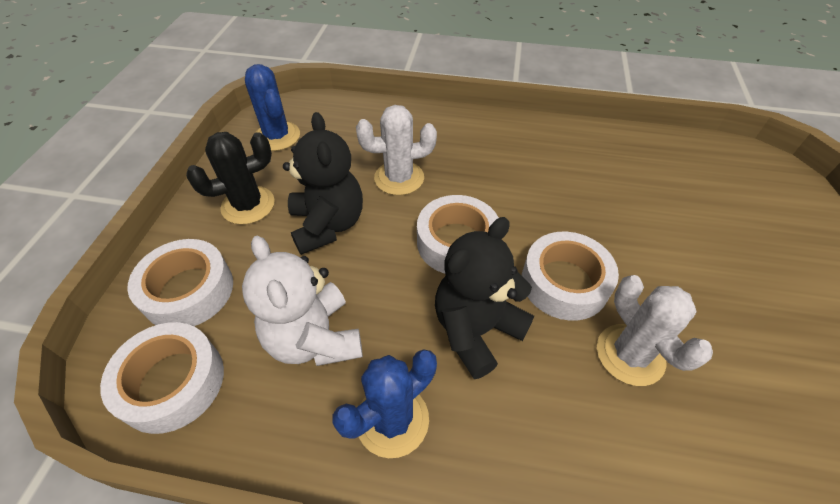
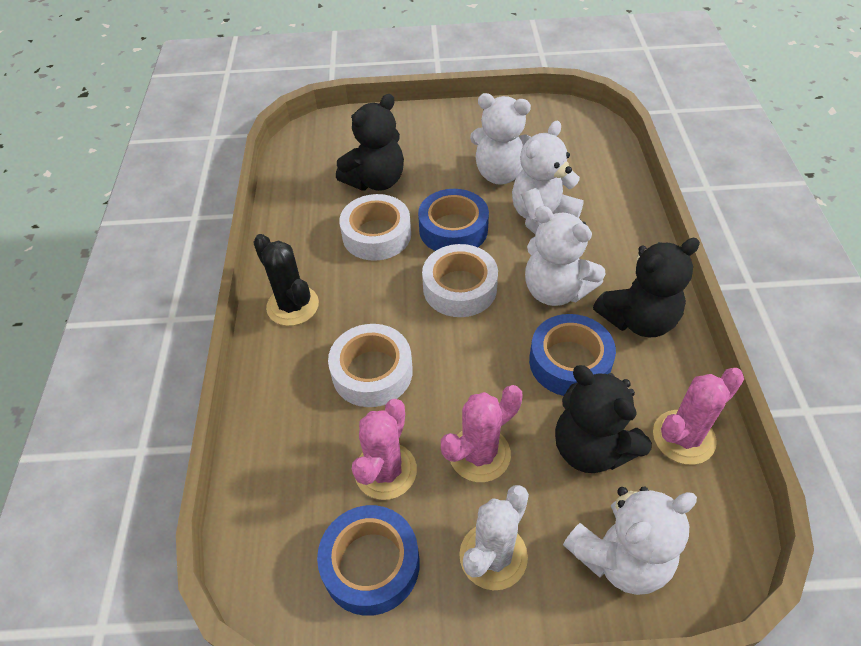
black teddy bear: [283,112,363,255] [435,217,534,379] = 2 -> [336,94,404,191] [555,365,652,473] [593,238,700,337] = 3
blue cactus: [245,64,300,151] [332,349,437,458] = 2 -> none = 0
blue tape: none = 0 -> [317,505,420,616] [418,189,489,251] [529,314,616,396] = 3
pink cactus: none = 0 -> [352,399,417,500] [441,385,523,482] [653,368,744,465] = 3
white cactus: [356,105,437,195] [597,275,713,386] = 2 -> [459,485,529,590] = 1
white tape: [100,322,224,434] [127,239,233,326] [417,195,499,274] [522,232,619,321] = 4 -> [328,324,413,407] [339,194,411,261] [422,244,498,317] = 3
white teddy bear: [242,236,363,366] = 1 -> [470,93,531,185] [512,120,584,235] [525,206,606,306] [563,487,697,595] = 4

